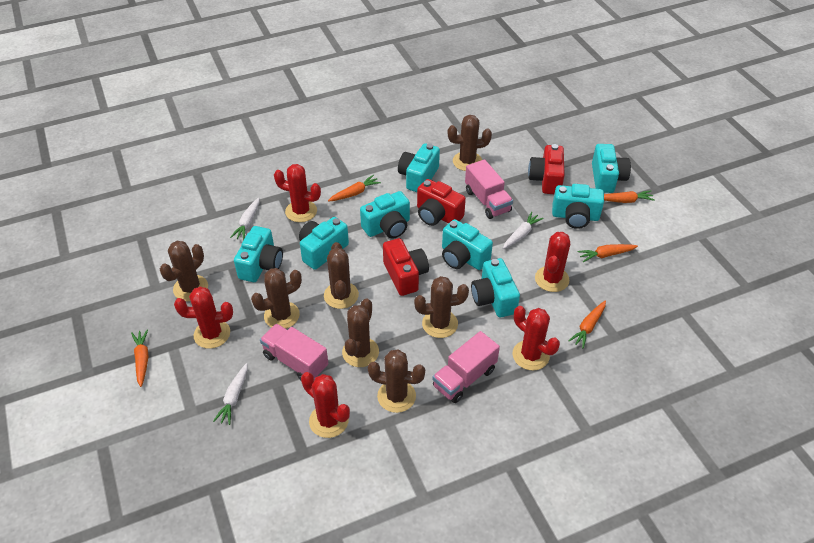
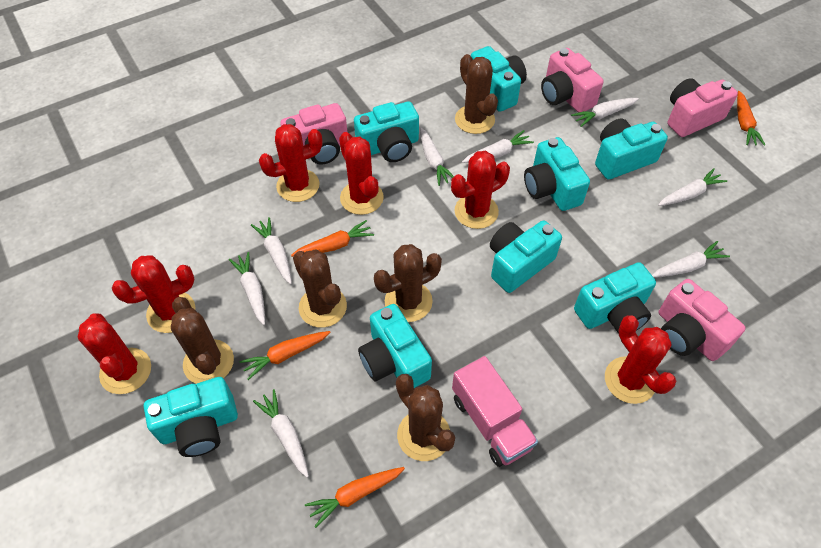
brown cactus: [160,241,208,301] [251,268,302,329] [324,242,359,309] [342,298,379,367] [368,349,425,413] [414,276,469,338] [448,115,492,171] = 7 -> [171,297,234,384] [293,250,347,328] [374,244,442,322] [396,374,455,461] [455,54,498,134] = 5
orange carrot: [131,329,148,387] [328,175,381,202] [568,301,606,349] [577,244,638,262] [604,190,655,203] = 5 -> [239,331,331,380] [291,220,374,257] [305,467,405,528] [737,91,766,146] = 4
pink camera: none = 0 -> [280,103,347,165] [541,48,604,113] [658,279,746,361] [668,78,738,137] = 4
pink truck: [260,324,329,380] [432,331,500,403] [465,159,513,219] = 3 -> [452,356,538,467] = 1
red cactus: [174,287,233,349] [274,164,321,222] [301,372,350,438] [513,306,560,371] [535,232,570,292] = 5 -> [78,313,151,394] [112,255,195,333] [259,124,322,202] [339,132,384,215] [451,151,510,229] [605,315,676,404] = 6
red camera: [383,238,429,296] [417,179,466,226] [528,144,565,194] = 3 -> none = 0
white carrot: [213,363,248,425] [230,198,259,240] [503,212,544,249] = 3 -> [229,252,265,325] [251,217,292,284] [253,389,309,478] [420,128,454,186] [462,130,534,163] [571,98,639,127] [652,241,730,278] [658,168,727,206] = 8

